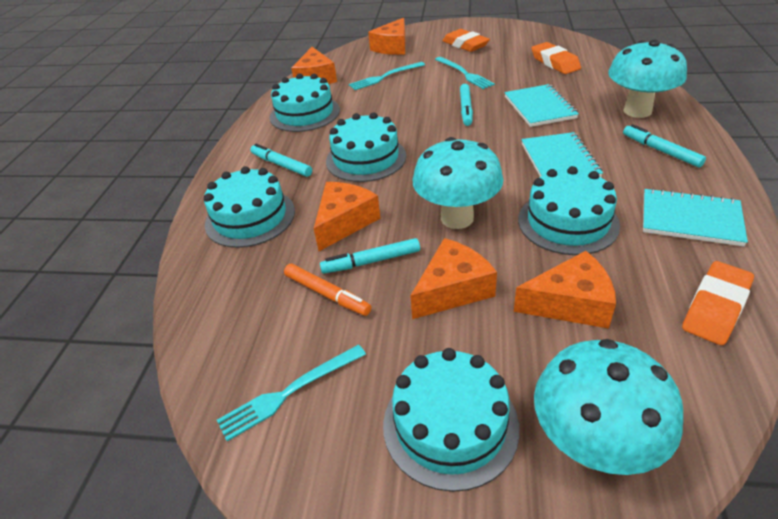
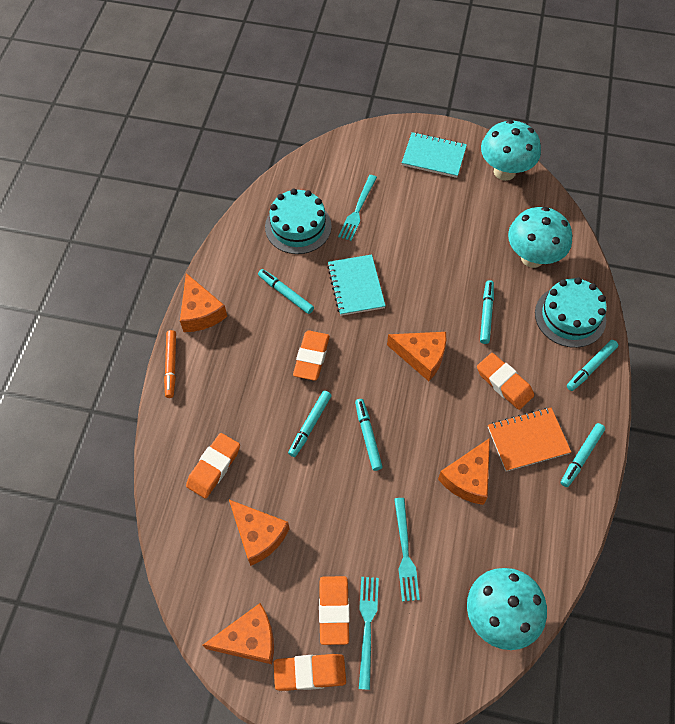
orange eraser: [443,29,490,52] [532,42,581,74] [682,261,754,345] = 3 -> [186,433,240,499] [274,654,346,691] [293,330,330,381] [319,576,350,645] [477,353,534,410] = 5
orange notebook: none = 0 -> [488,408,571,471] = 1
turquoise cake: [204,166,295,248] [270,73,340,132] [326,112,406,182] [383,348,520,492] [518,166,620,255] = 5 -> [265,188,332,254] [535,277,607,348] = 2
turquoise marker: [250,144,312,177] [320,238,420,273] [460,84,473,126] [623,124,706,167] = 4 -> [258,269,314,314] [288,391,332,457] [355,399,383,471] [480,280,494,344] [561,423,605,487] [567,340,618,391] = 6
turquoise notebook: [505,84,579,127] [521,132,603,177] [643,188,748,246] = 3 -> [327,255,386,316] [402,132,467,178] = 2

